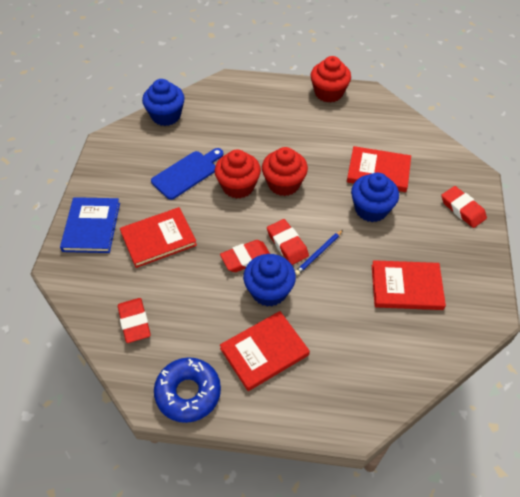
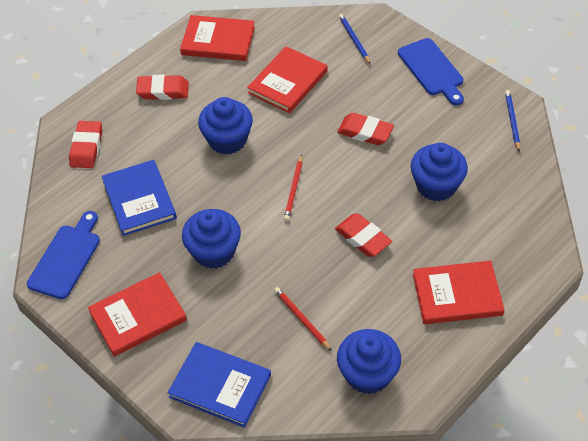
blue book: [60,197,120,253] = 1 -> [102,160,177,236] [168,342,271,428] = 2
blue cupcake: [142,79,185,126] [243,254,296,307] [351,173,399,222] = 3 -> [182,209,241,269] [198,97,253,154] [337,329,401,394] [411,143,468,201] = 4
blue cutting board: [151,148,224,200] = 1 -> [27,211,100,299] [398,38,464,105] = 2
blue donut: [154,357,221,423] = 1 -> none = 0
blue pencil: [295,230,343,275] = 1 -> [339,14,370,64] [505,90,520,151] = 2
red cupcake: [215,150,261,199] [262,147,308,196] [311,56,351,102] = 3 -> none = 0
red pencil: none = 0 -> [274,287,332,351] [284,155,303,221] = 2

